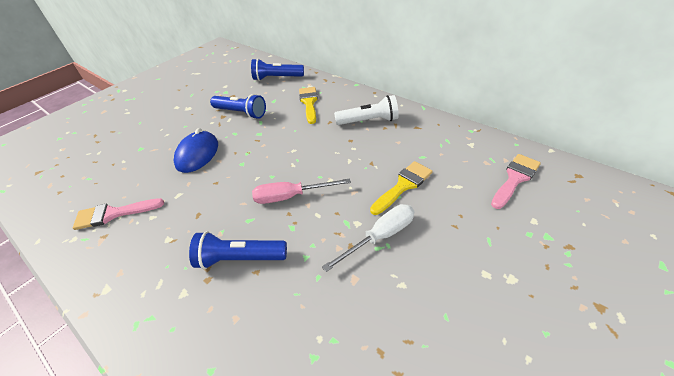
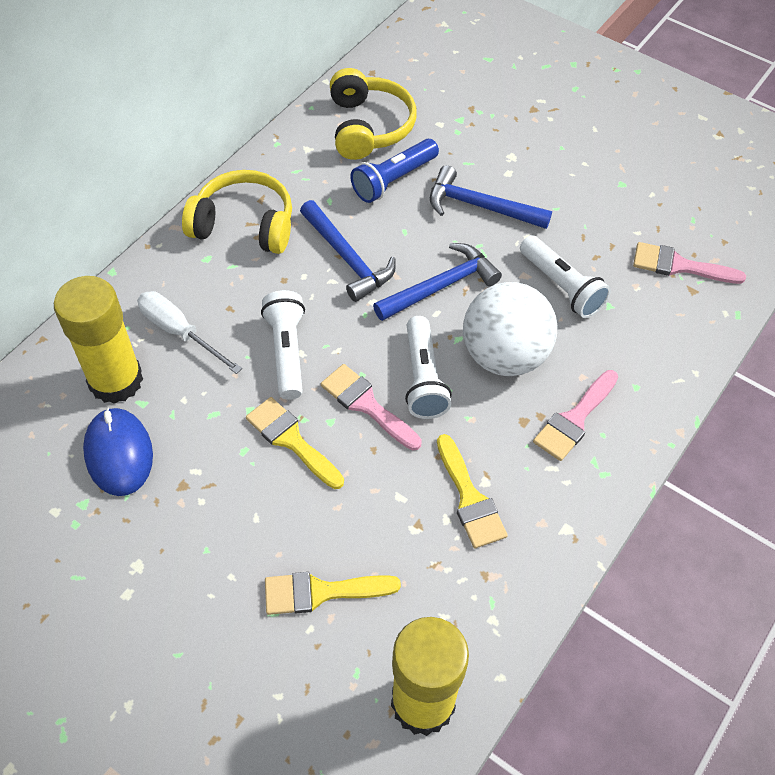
blue flashlight: [189,231,287,269] [210,94,266,119] [251,59,304,81] = 3 -> [350,139,439,203] = 1
blue hammer: none = 0 -> [300,200,396,302] [373,243,502,321] [430,165,552,229] = 3
pink brush: [73,198,164,230] [491,154,541,209] = 2 -> [321,364,422,450] [533,370,618,461] [633,242,746,284] = 3
pink screwdriver: [252,178,351,204] = 1 -> none = 0
white ball: none = 0 -> [463,282,558,376] = 1
white flashlight: [334,95,399,125] = 1 -> [261,290,305,400] [405,316,452,419] [520,235,611,318] = 3
yellow brush: [299,87,318,124] [370,161,433,215] = 2 -> [246,397,344,489] [265,572,401,615] [437,434,508,548] = 3
yellow glue stick: none = 0 -> [54,276,143,404] [391,617,469,736] = 2
yellow headphones: none = 0 -> [182,170,292,254] [330,68,417,160] = 2

